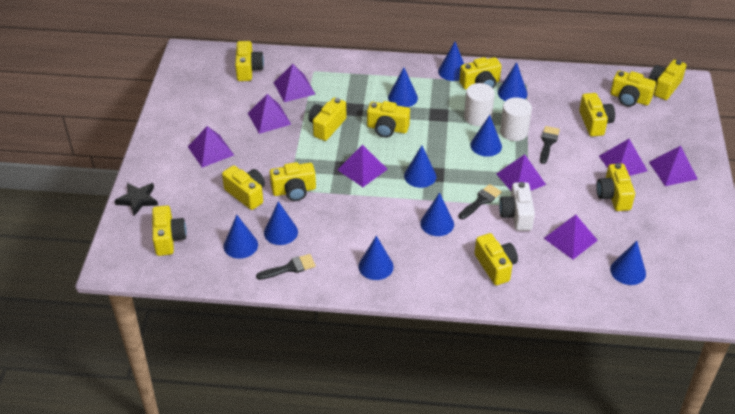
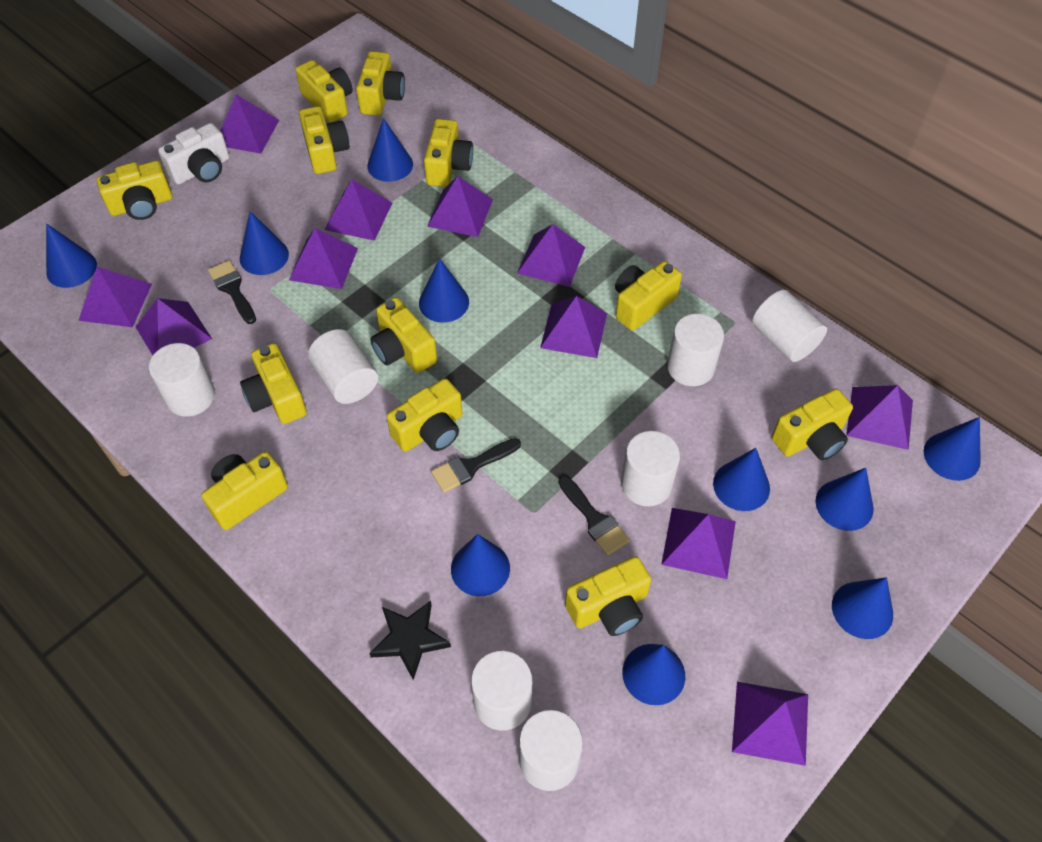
purple pyramid: [188,126,234,168] [248,94,291,134] [274,64,315,102] [338,144,388,187] [496,154,546,191] [544,215,598,259] [599,139,647,176] [649,146,698,186] = 8 -> [78,267,152,327] [136,298,212,355] [220,95,279,154] [289,228,358,289] [324,180,392,241] [427,176,493,237] [517,224,585,287] [540,296,607,358] [661,508,736,579] [732,682,808,766] [846,385,913,450] = 11
white cylinder: [464,83,495,126] [500,97,532,141] = 2 -> [149,343,215,417] [308,329,378,404] [471,651,532,731] [519,710,583,791] [621,431,680,507] [667,314,724,386] [752,290,827,362] = 7

